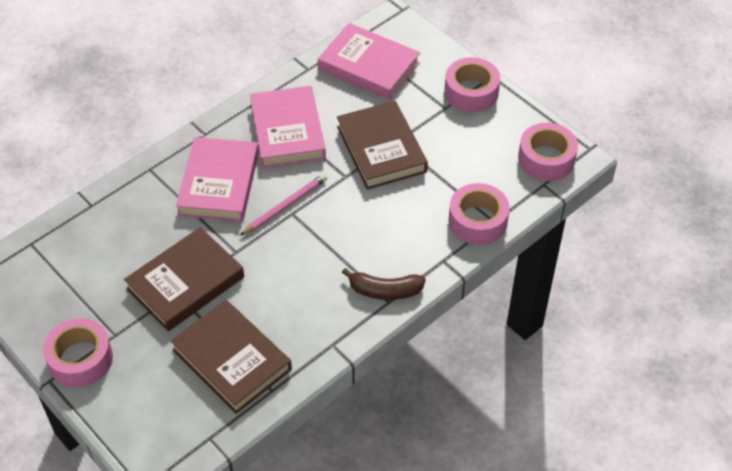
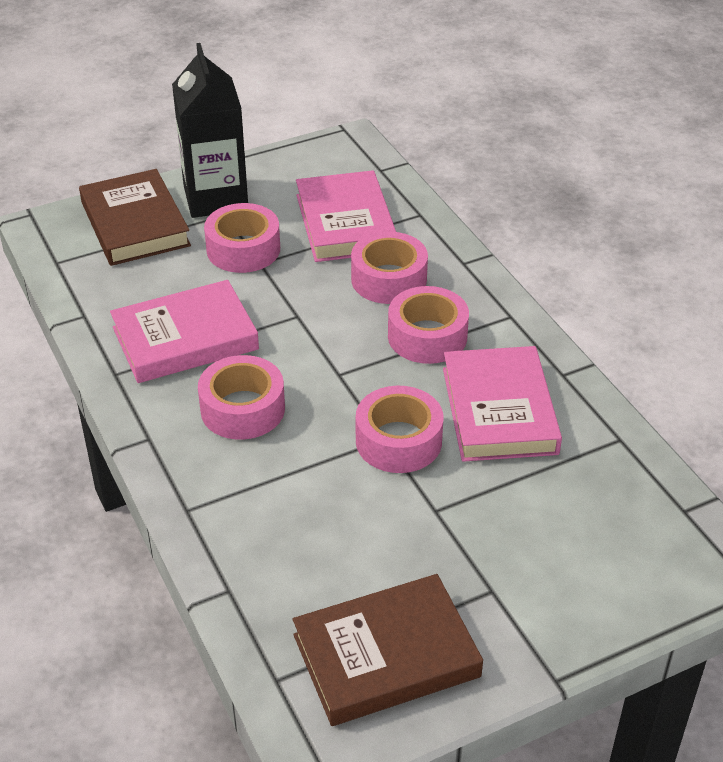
black carton: none = 0 -> [172,43,248,218] = 1
brown banana: [342,268,426,300] = 1 -> none = 0
brown book: [124,227,244,331] [170,300,292,414] [337,101,428,190] = 3 -> [79,169,191,266] [293,574,483,726] = 2
pink pencil: [240,174,327,236] = 1 -> none = 0
pink tape: [43,318,113,387] [444,57,500,112] [448,183,510,245] [518,123,578,181] = 4 -> [198,355,285,440] [204,203,280,273] [351,232,428,304] [356,386,443,473] [388,286,469,364] = 5

